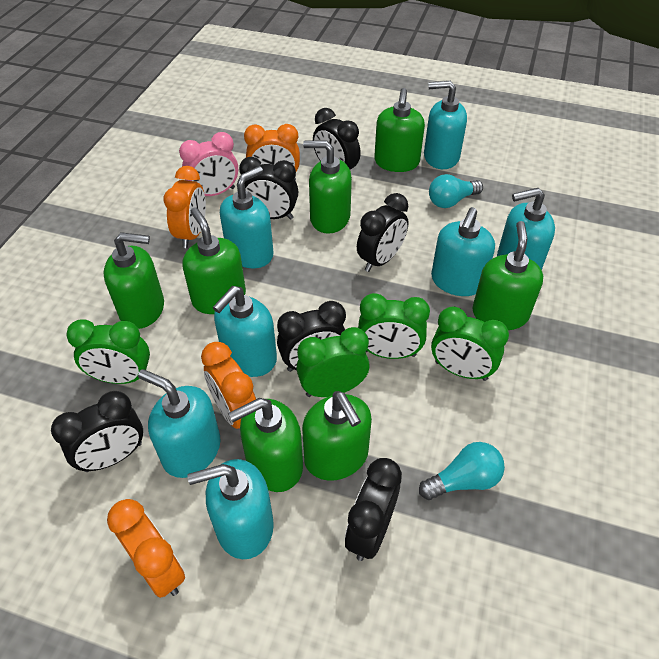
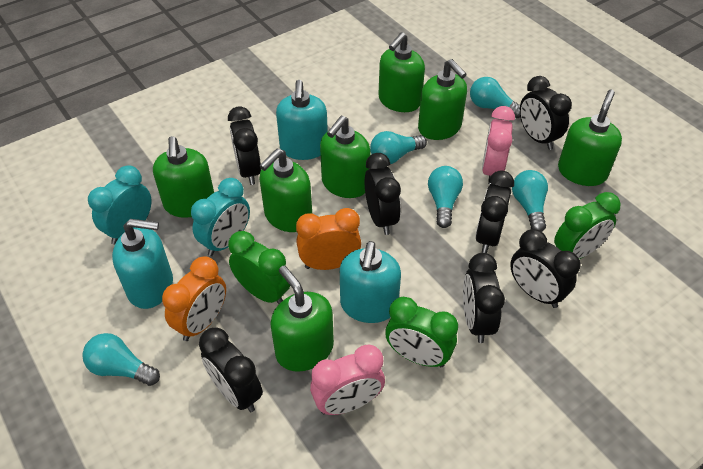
black clock: [51,391,143,472] [239,157,298,220] [277,301,346,372] [313,108,361,178] [345,458,402,561] [357,193,409,272] = 6 -> [199,327,263,412] [228,107,261,185] [365,153,401,235] [463,253,505,343] [475,170,514,253] [510,229,581,308] [520,76,572,150] = 7
green clock: [66,319,150,384] [296,327,370,397] [358,293,430,359] [431,306,509,381] = 4 -> [228,231,290,304] [385,297,458,367] [554,192,620,259] = 3
orange clock: [107,499,185,598] [164,166,206,248] [201,342,256,429] [244,124,300,180] = 4 -> [162,256,226,341] [296,208,361,270] = 2
pink clock: [179,132,238,196] = 1 -> [310,345,385,415] [482,106,515,184] = 2
turquoise clock: none = 0 -> [88,165,151,245] [191,178,250,256] = 2
turquoise light bulb: [419,442,505,500] [429,174,483,208] = 2 -> [82,333,160,386] [370,131,427,164] [428,166,463,228] [470,77,520,118] [512,170,548,232] = 5
turquoise soap dispenser: [138,369,221,478] [187,459,274,559] [213,286,277,377] [220,166,274,268] [424,81,467,169] [431,207,495,296] [497,188,555,270] = 7 -> [112,219,173,309] [276,80,328,160] [340,241,401,323] = 3

